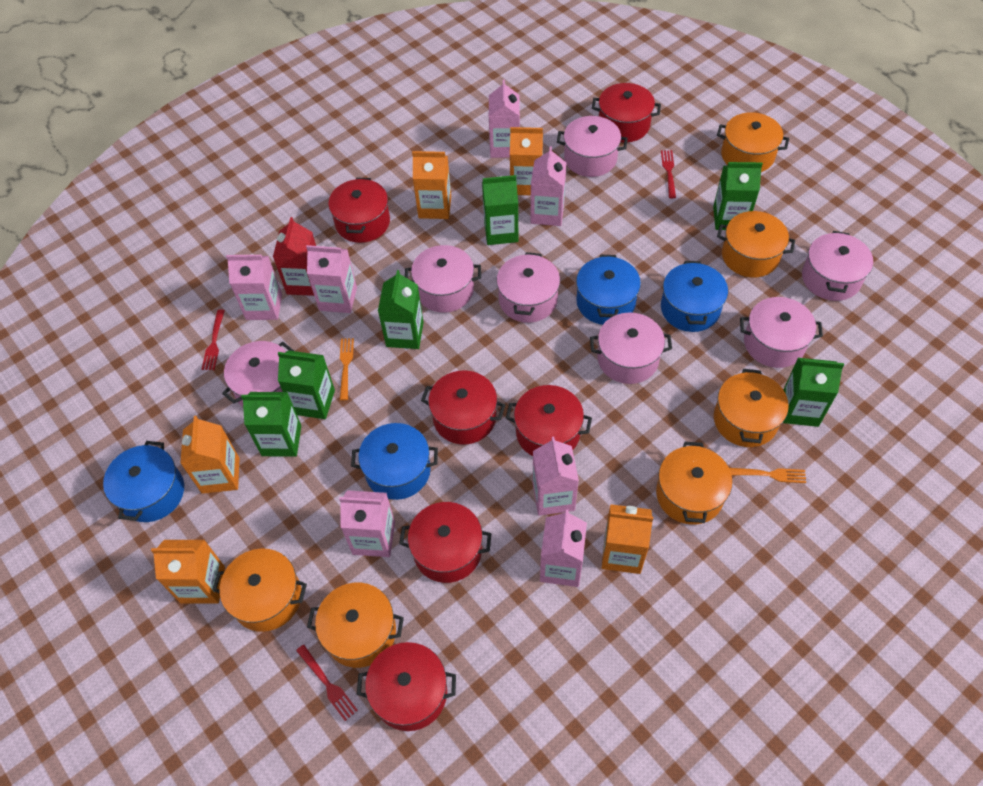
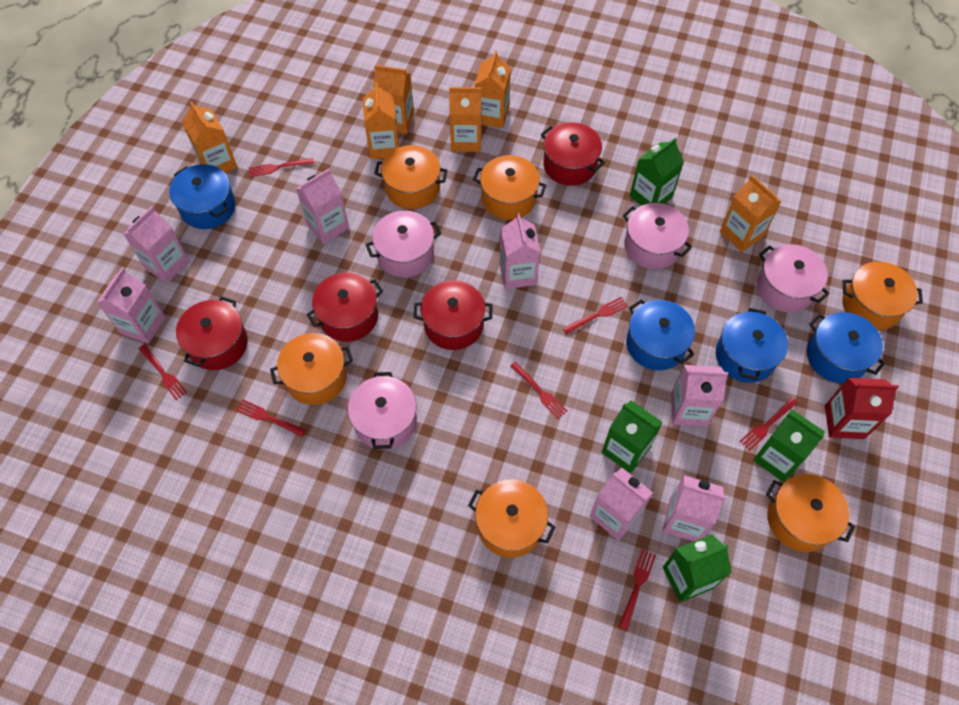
green carton: [241,392,301,457] [278,350,335,419] [378,270,424,349] [482,175,518,245] [713,162,763,230] [783,358,844,427] = 6 -> [602,400,663,473] [630,138,684,206] [663,534,732,603] [753,409,825,482] = 4
orange carton: [151,540,225,604] [180,416,239,494] [412,151,451,219] [510,127,543,195] [602,504,653,574] = 5 -> [182,101,237,173] [363,82,399,159] [373,65,414,134] [449,87,482,152] [474,51,511,128] [720,175,782,252] = 6
orange fork: [340,338,354,401] [729,468,806,483] = 2 -> none = 0
pink pot: [222,341,294,407] [405,245,481,313] [496,252,560,323] [557,116,628,177] [590,312,672,384] [740,297,823,368] [802,231,873,301] = 7 -> [348,372,417,450] [366,211,441,277] [623,203,692,269] [757,244,830,313] = 4
red fork: [202,309,225,370] [296,645,358,721] [661,150,676,198] = 3 -> [139,344,187,400] [236,399,306,437] [249,158,314,177] [510,362,568,419] [563,297,628,334] [619,549,656,631] [740,397,798,451] = 7
red pot: [328,178,390,243] [357,642,456,731] [399,502,492,583] [421,371,505,444] [506,385,592,456] [592,83,661,142] = 6 -> [176,296,248,370] [306,272,383,342] [414,280,492,350] [541,122,605,186] = 4

